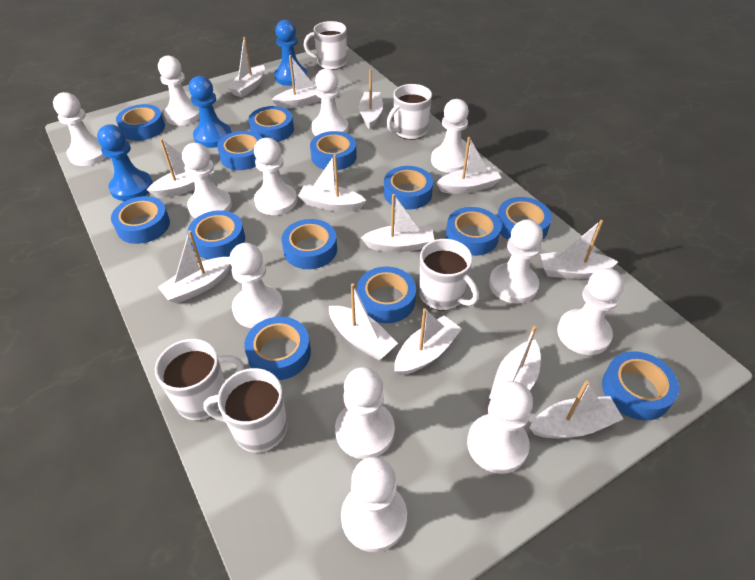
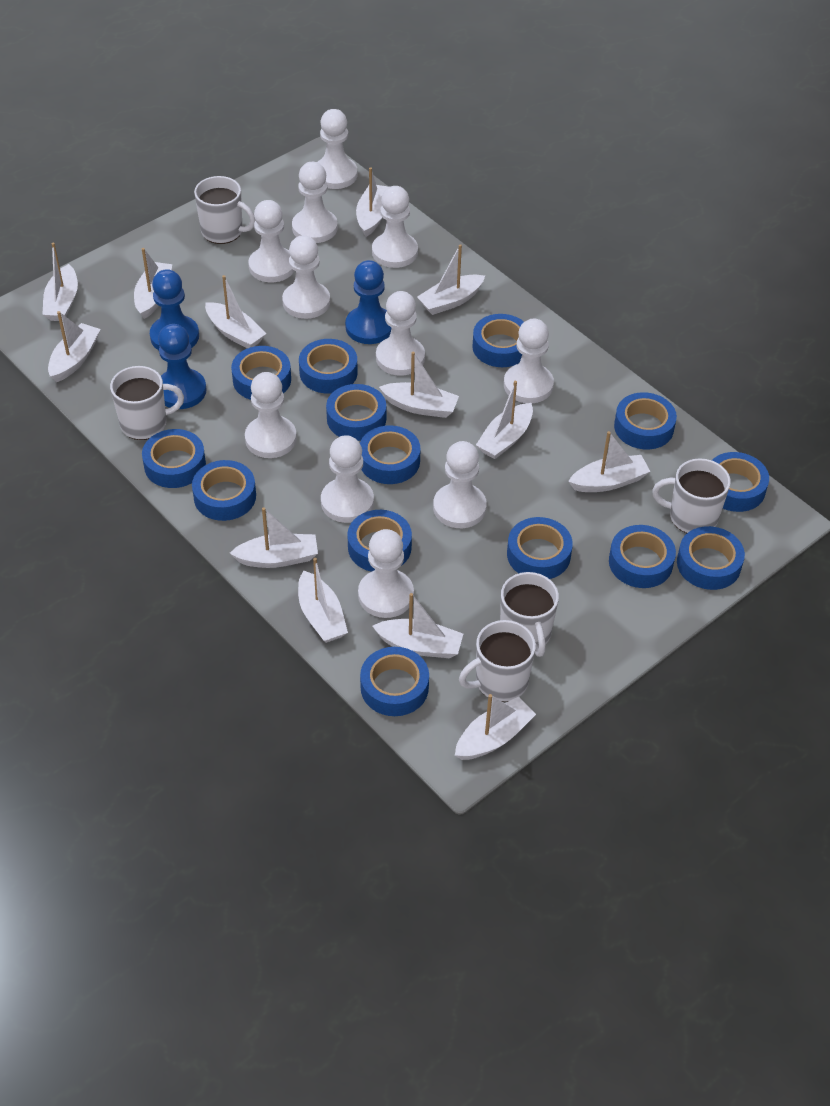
blue tape: [111,196,170,244] [116,104,165,141] [187,210,245,259] [217,131,262,170] [244,316,311,380] [248,106,294,142] [282,219,337,269] [310,131,357,170] [357,266,416,323] [384,166,433,210] [446,207,501,256] [497,197,552,240] [602,351,679,420] = 13 -> [142,429,206,488] [192,460,256,521] [231,346,291,400] [299,339,358,394] [326,384,386,441] [347,510,412,572] [360,425,420,484] [360,647,429,716] [472,314,524,367] [507,517,573,579] [609,525,676,588] [614,392,677,449] [677,526,745,590] [712,452,769,512] = 14
white pawn: [53,92,106,166] [158,55,200,126] [182,143,232,218] [230,243,284,328] [254,138,297,215] [311,68,349,136] [335,367,395,459] [341,457,407,552] [431,99,469,173] [467,381,533,474] [489,219,543,304] [557,268,624,355] = 12 -> [245,372,297,458] [248,200,294,282] [282,235,330,319] [292,162,338,243] [317,109,357,189] [321,435,374,523] [358,529,414,618] [372,186,418,268] [376,291,425,376] [433,441,487,528] [504,319,554,403] = 11

